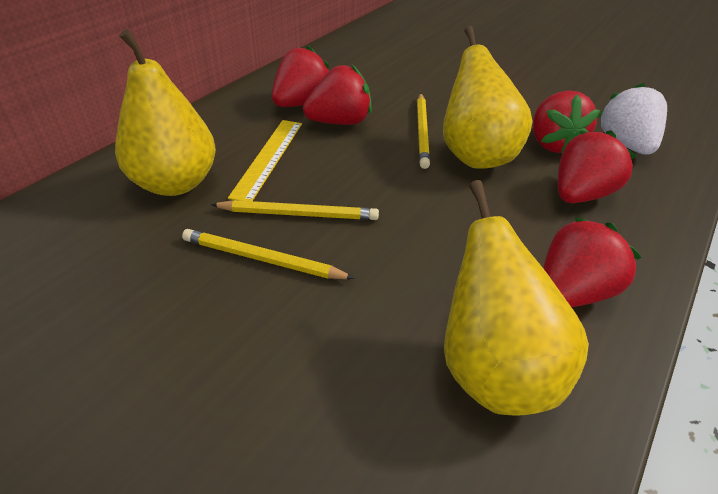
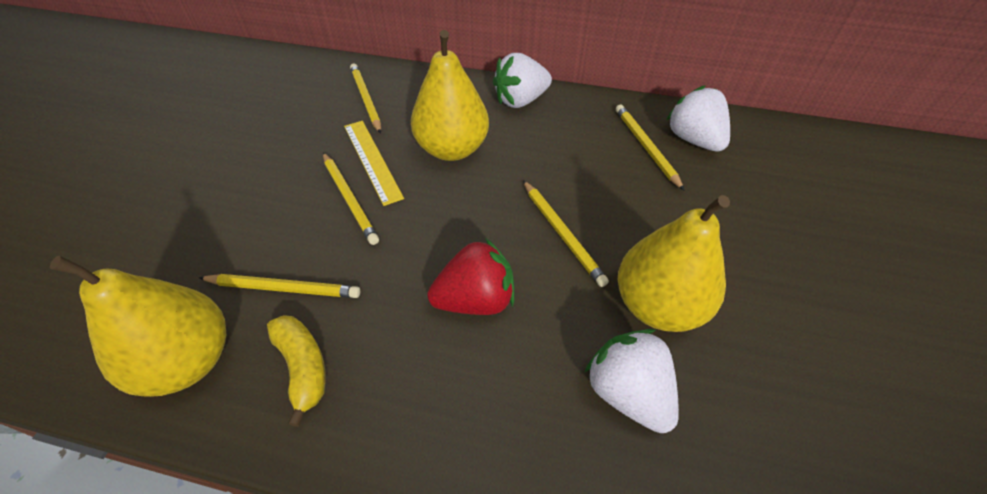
red strawberry: [272,45,329,107] [303,65,372,125] [533,90,600,153] [543,217,642,307] [558,130,636,203] = 5 -> [427,238,514,315] = 1
white strawberry: [598,83,667,155] = 1 -> [493,53,552,108] [584,329,679,433] [666,85,730,152] = 3
yellow banana: none = 0 -> [267,315,326,427] = 1
yellow pencil: [182,229,355,279] [211,200,379,220] [417,93,430,169] = 3 -> [199,274,360,298] [323,152,379,245] [350,63,381,134] [523,180,609,287] [616,105,685,191] = 5

